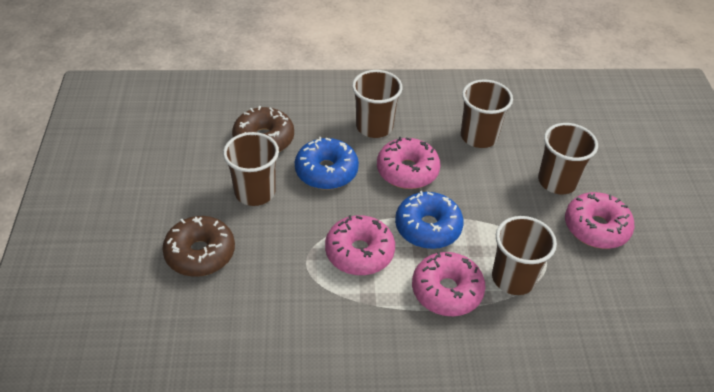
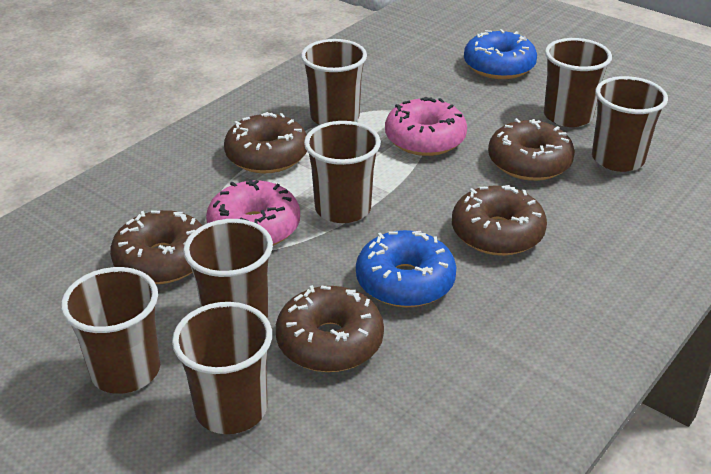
brown cup: [223,132,279,206] [352,70,403,138] [461,79,513,148] [492,216,557,295] [538,123,598,194] = 5 -> [61,267,160,394] [172,302,272,434] [183,219,273,318] [301,39,367,125] [304,121,381,223] [544,38,612,127] [592,76,668,172] = 7
brown donut: [162,216,235,277] [232,106,294,152] = 2 -> [110,210,203,284] [224,112,307,174] [276,285,384,372] [452,185,547,256] [488,118,575,181] = 5
pink donut: [325,215,395,275] [377,137,440,189] [412,252,485,316] [565,192,635,249] = 4 -> [206,180,300,246] [385,97,467,156] = 2

